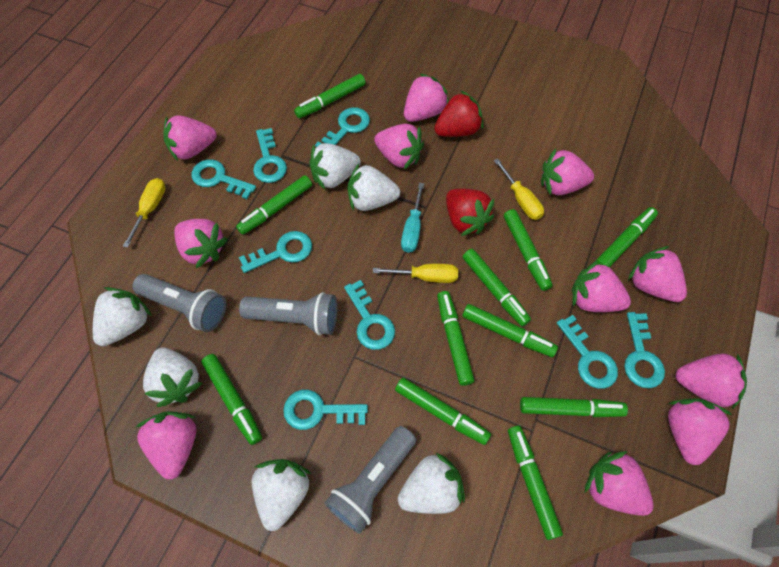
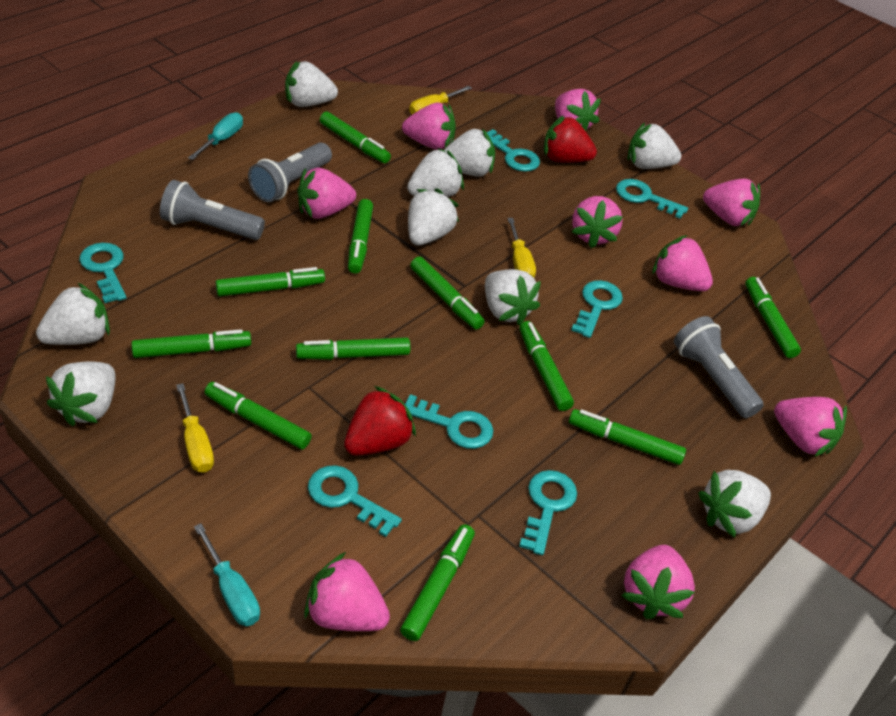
pink strawberry: [136,411,197,479] [163,115,217,161] [174,219,227,268] [374,124,424,170] [404,73,449,122] [541,148,594,196] [572,260,631,312] [584,451,654,516] [628,246,687,302] [668,398,732,465] [676,353,747,409] = 11 -> [297,167,356,219] [304,552,390,631] [402,102,456,150] [555,89,601,131] [572,196,623,248] [621,545,695,619] [652,235,713,291] [703,179,760,226] [774,397,847,457] = 9
turquoise key: [192,159,256,199] [239,231,312,273] [253,128,287,183] [283,390,368,430] [315,107,370,147] [344,280,395,350] [557,315,618,389] [624,312,665,388] = 8 -> [79,243,126,303] [308,465,402,537] [404,394,494,449] [487,129,540,172] [519,470,577,555] [571,280,623,338] [616,179,688,219] = 7
turquoise screwdriver: [401,183,424,253] = 1 -> [188,112,243,160] [194,523,260,626] = 2
white strawberry: [93,287,152,346] [143,347,202,407] [252,459,311,531] [310,143,361,190] [347,163,400,211] [398,452,465,514] = 6 -> [36,283,110,345] [46,361,116,427] [285,61,338,107] [407,148,464,197] [408,188,459,245] [444,128,495,177] [485,269,541,326] [627,122,681,169] [698,470,771,538] = 9

